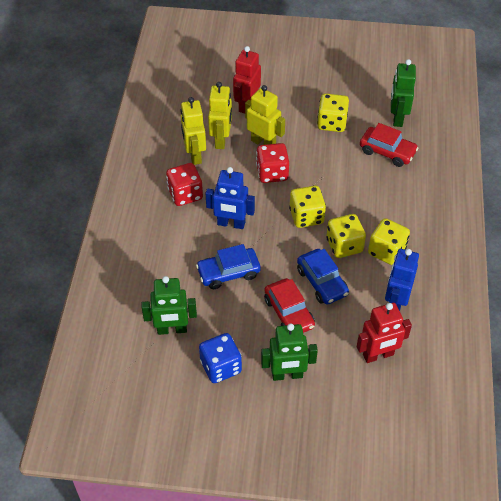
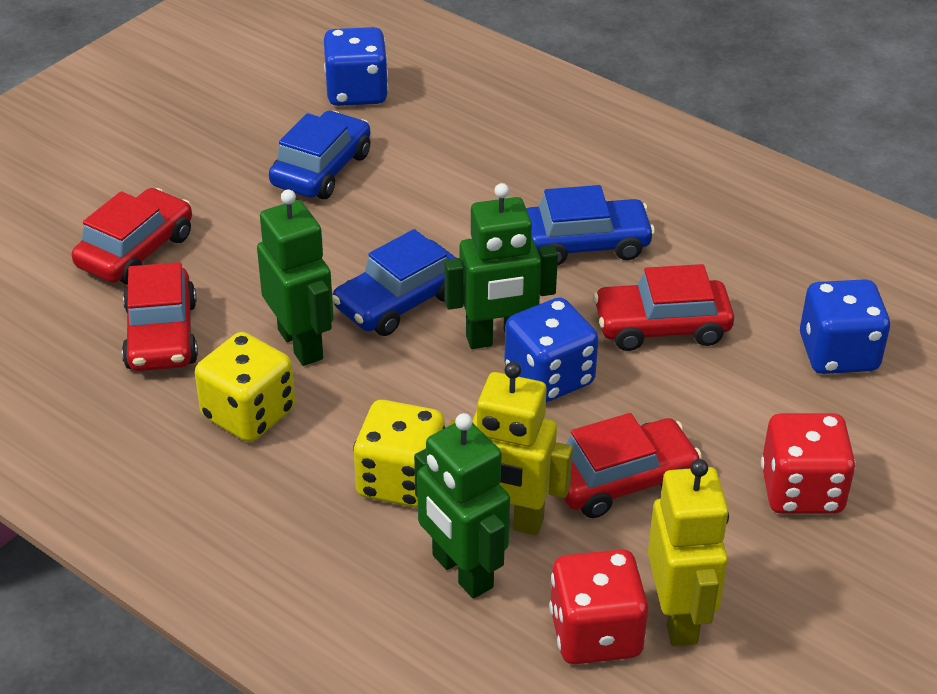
blue car: [196,244,261,289] [297,249,349,304] = 2 -> [269,111,371,199] [332,229,456,336] [526,185,655,266] = 3
blue dice: [199,333,242,383] = 1 -> [324,27,388,106] [504,298,599,403] [800,279,890,374] = 3
blue robot: [205,167,255,229] [385,249,419,311] = 2 -> none = 0
red car: [264,278,315,333] [360,123,419,167] = 2 -> [72,188,192,285] [122,262,198,371] [563,413,702,518] [593,264,734,351] = 4
red robot: [233,46,261,113] [357,303,412,363] = 2 -> none = 0
yellow dice: [289,186,326,228] [317,93,349,132] [326,214,366,258] [368,218,410,265] = 4 -> [195,332,295,442] [353,400,445,508] = 2
yellow robot: [180,97,206,165] [208,82,232,149] [245,85,285,145] = 3 -> [449,362,573,535] [648,459,729,646] = 2

